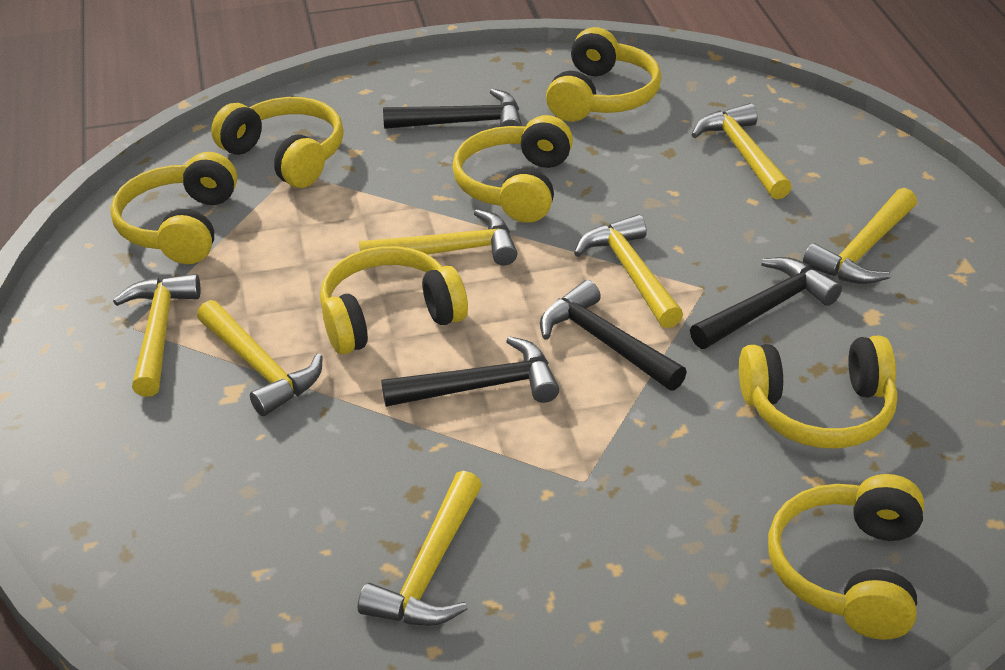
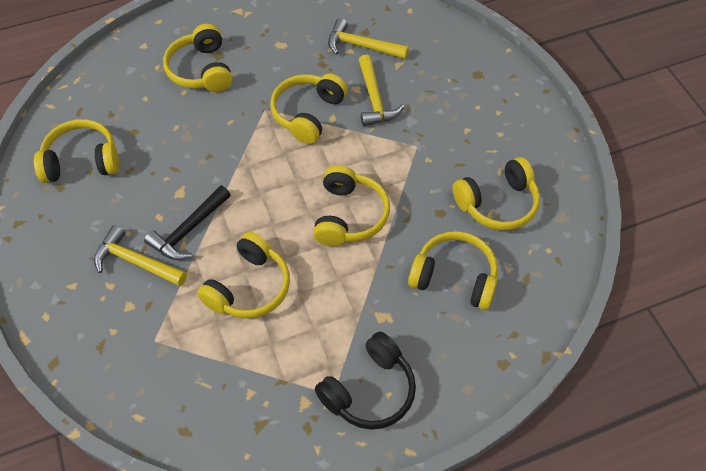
black hammer: [381,336,559,407] [383,89,522,129] [540,280,687,391] [690,257,842,349] = 4 -> [144,185,231,260] = 1
black headphones: none = 0 -> [315,332,416,430] = 1
yellow hammer: [113,274,201,397] [197,300,323,416] [358,471,482,626] [359,209,517,265] [574,214,683,328] [692,103,792,200] [803,188,917,284] = 7 -> [94,225,187,286] [328,18,409,59] [359,55,404,126] = 3

